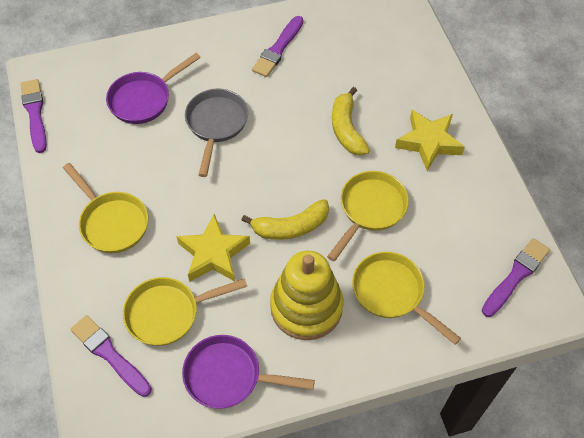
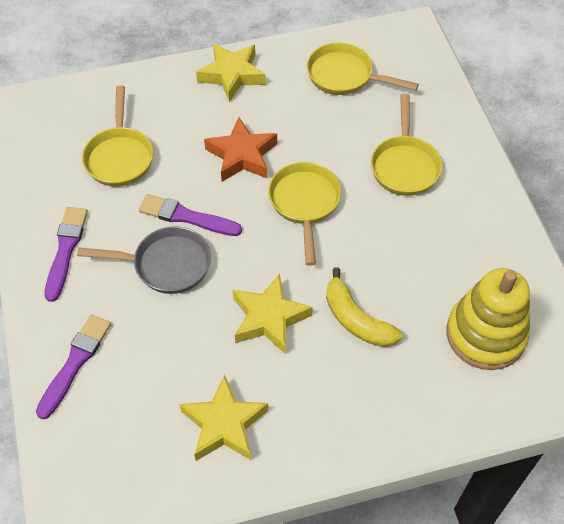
orange star: none = 0 -> [204,117,277,182] = 1
purple brush: [20,79,47,153] [71,315,152,397] [252,16,303,77] [482,238,550,317] = 4 -> [36,315,111,419] [45,207,88,302] [139,194,242,236] = 3
purple pan: [106,53,201,124] [182,335,315,409] = 2 -> none = 0
yellow banana: [241,199,329,240] [332,87,370,156] = 2 -> [326,267,403,347] = 1
yellow star: [176,214,250,282] [395,110,465,171] = 2 -> [179,375,268,461] [196,43,266,102] [233,274,313,354] = 3

